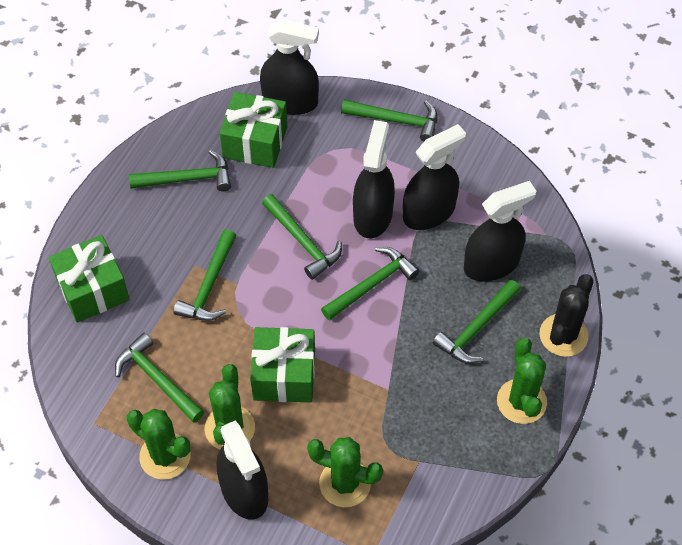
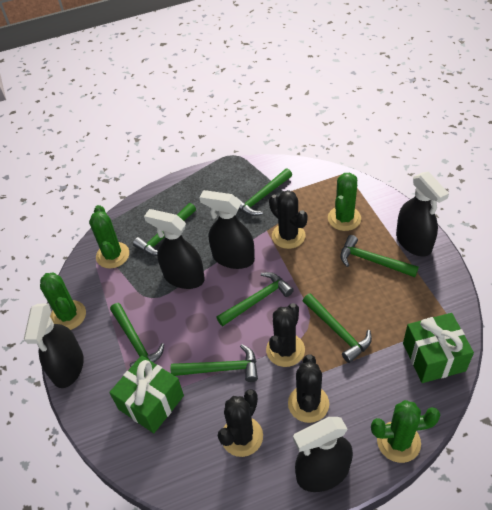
black cactus: [539,274,594,357] = 1 -> [217,389,263,457] [266,303,305,367] [269,190,308,249] [288,355,329,423] = 4
green gift: [49,235,130,323] [220,92,287,168] [250,327,315,402] = 3 -> [109,355,184,433] [403,313,474,383] = 2

